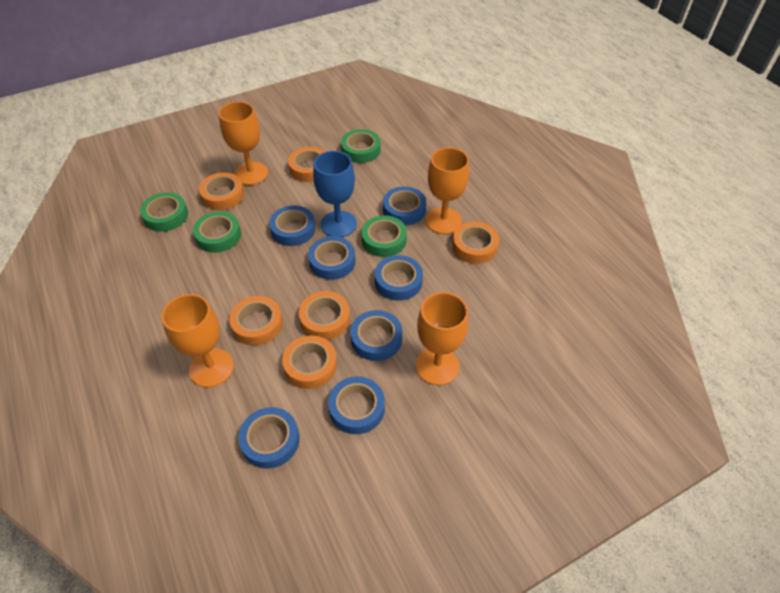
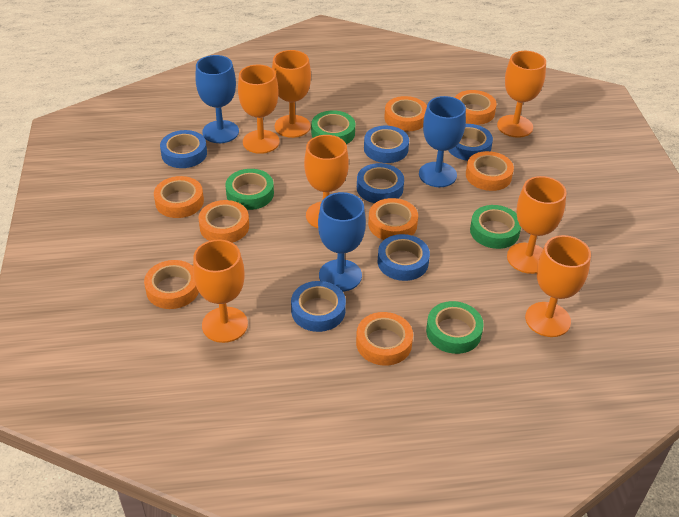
blue goblet: [313,151,357,237] = 1 -> [195,55,239,143] [318,192,366,292] [419,96,466,187] = 3
blue tape: [238,407,300,469] [269,205,315,246] [308,236,355,280] [328,376,385,434] [350,310,402,361] [375,255,423,301] [383,186,426,225] = 7 -> [160,130,207,168] [291,281,346,332] [357,163,404,203] [364,126,409,163] [378,234,430,281] [448,124,493,161] = 6
orange goblet: [162,294,234,388] [219,102,268,185] [416,292,468,385] [426,147,469,234] = 4 -> [193,239,248,343] [238,65,280,154] [272,50,311,138] [304,135,349,228] [497,51,546,138] [507,176,567,274] [525,235,591,337] = 7
orange tape: [199,172,244,210] [229,296,283,345] [282,335,337,389] [288,147,325,182] [299,291,350,340] [452,222,499,264] = 6 -> [144,260,199,309] [154,176,204,218] [198,200,249,243] [356,312,413,366] [368,198,418,240] [384,96,427,131] [455,90,497,125] [466,151,514,191] = 8

